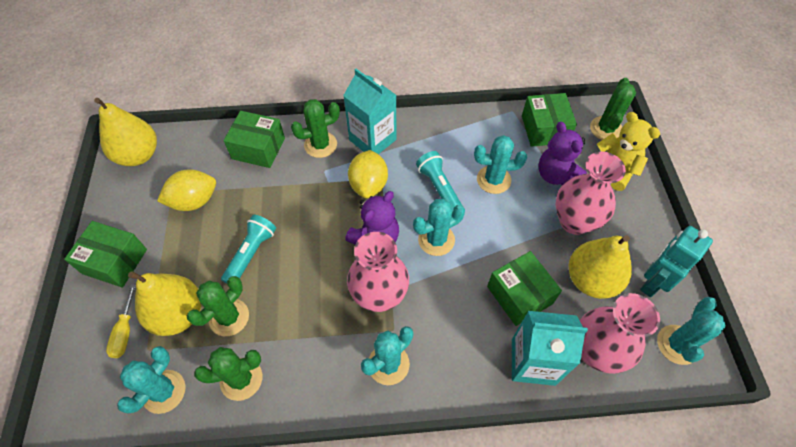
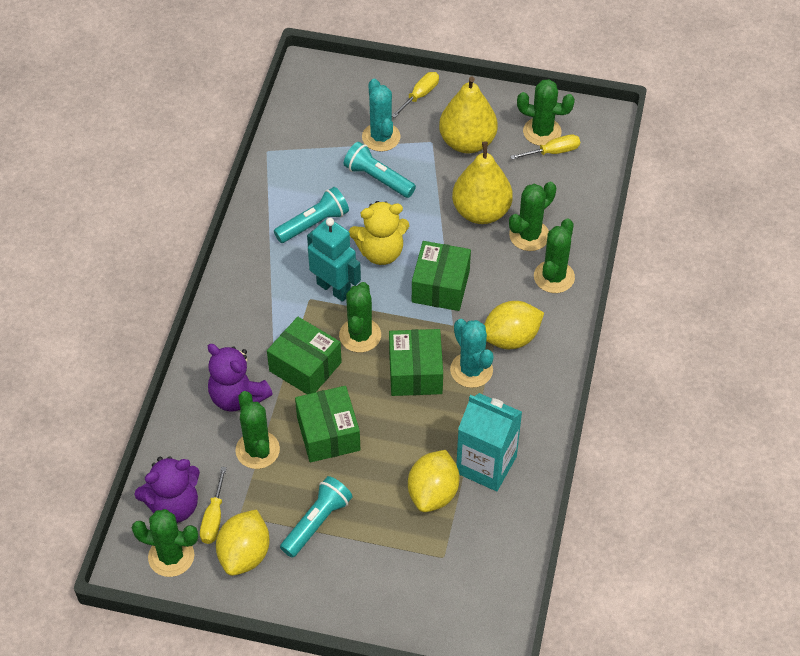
green cactus: [187,276,249,336] [194,347,262,401] [291,99,340,158] [590,78,636,140] = 4 -> [132,509,198,577] [235,391,280,469] [339,282,381,352] [509,182,556,251] [517,79,575,146] [534,219,575,293] = 6
pink vase: [347,232,409,312] [556,152,626,235] [580,293,660,374] = 3 -> none = 0
turquoise cactus: [117,346,186,414] [361,326,413,385] [413,199,465,256] [474,135,527,194] [657,297,726,365] = 5 -> [362,79,401,152] [450,319,494,388] = 2
turquoise carton: [343,69,396,154] [512,311,588,386] = 2 -> [456,393,522,491] = 1
turquoise flashlight: [221,215,276,284] [416,151,462,213] = 2 -> [274,187,349,243] [280,476,353,558] [343,142,416,198] = 3
yellow lemon: [157,169,216,211] [348,150,388,198] = 2 -> [216,509,270,576] [408,450,459,512] [484,301,544,349] = 3
yellow pear: [94,98,157,166] [128,271,201,336] [569,235,632,299] = 3 -> [439,76,498,153] [452,141,513,224] = 2
yellow screwdriver: [106,284,136,358] = 1 -> [200,467,227,544] [392,72,439,118] [510,134,580,160] = 3

